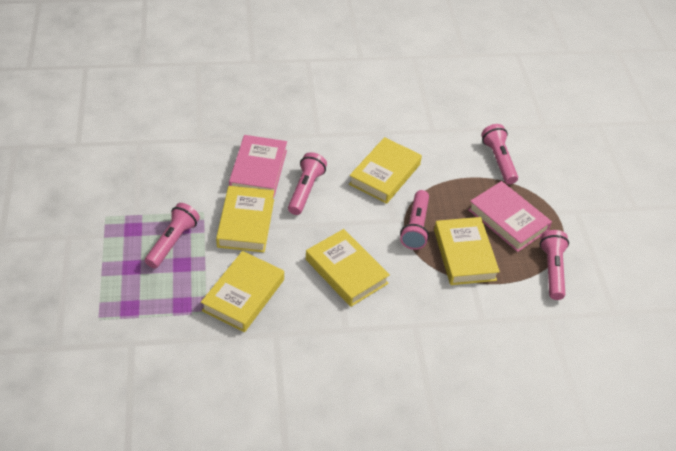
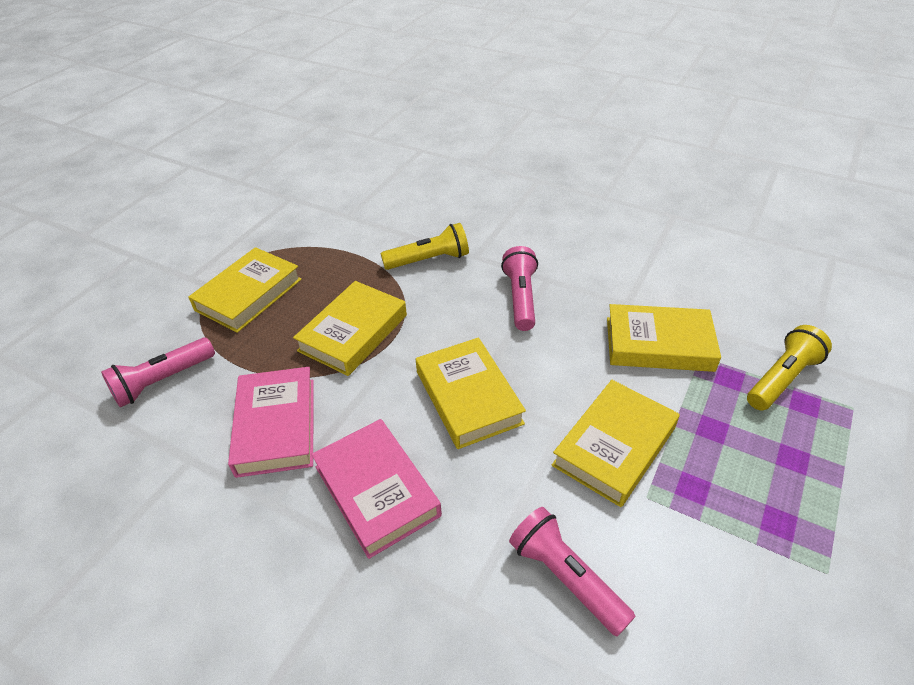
pink flashlight: [145,203,200,268] [288,152,327,215] [400,190,429,250] [481,124,518,184] [540,230,569,300] = 5 -> [101,338,215,407] [501,246,538,331] [509,507,636,637] = 3
yellow flashlight: none = 0 -> [381,223,469,270] [747,325,832,410] = 2

